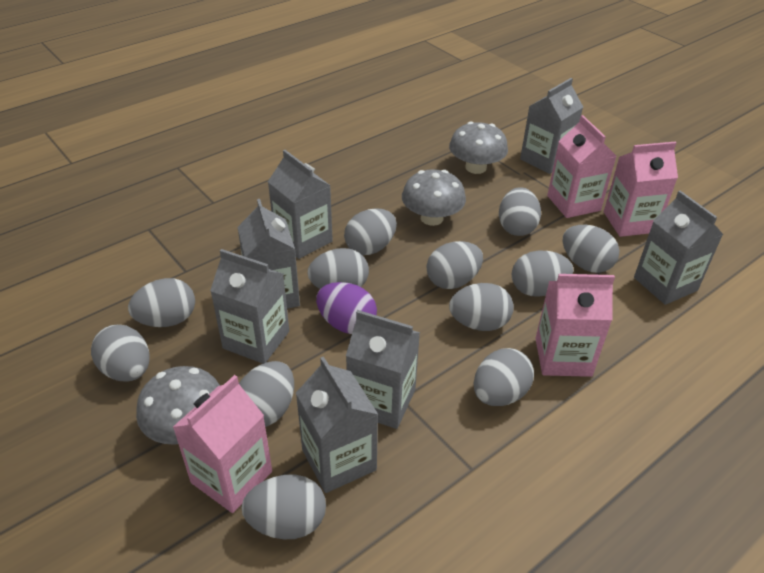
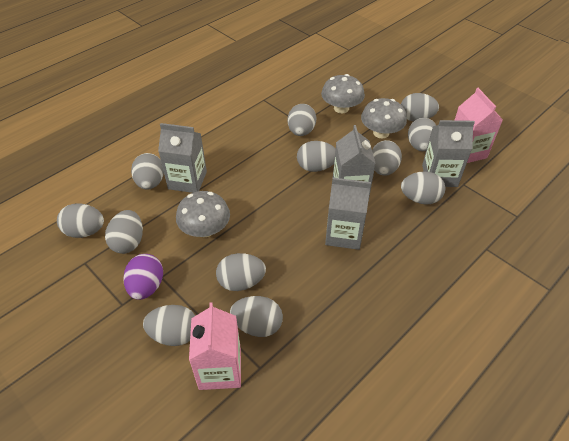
grey carton: [210,249,289,364] [237,199,300,309] [268,150,333,259] [296,357,379,493] [346,310,420,429] [520,78,583,174] [634,191,723,305] = 7 -> [158,123,207,193] [325,178,371,250] [333,125,376,201] [422,120,475,187] = 4
pink carton: [173,375,272,513] [535,274,615,377] [547,115,616,218] [604,142,678,237] = 4 -> [189,302,241,390] [455,88,503,163] = 2

